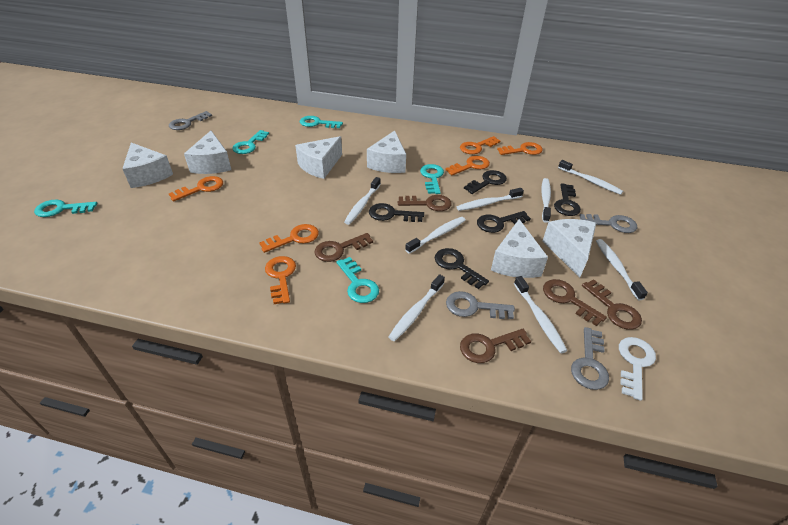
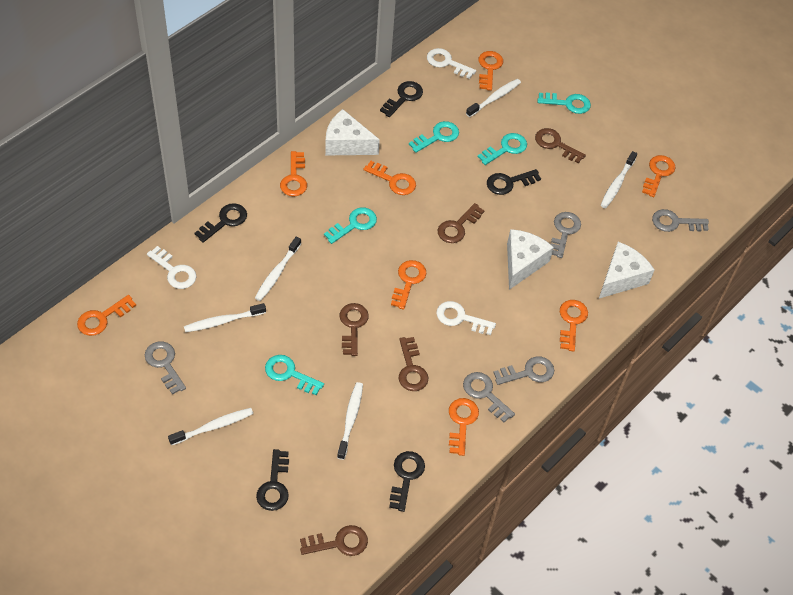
grey key: [169,111,212,130] [446,291,515,319] [571,327,609,390] [579,214,638,233] = 4 -> [145,341,186,395] [463,372,515,422] [493,356,554,385] [551,212,581,258] [652,209,709,232] = 5
orange key: [169,176,223,201] [259,224,319,253] [265,256,296,304] [445,156,490,175] [460,136,500,154] [497,142,543,155] = 6 -> [77,295,136,336] [280,151,307,197] [363,161,416,195] [391,260,427,310] [449,398,479,456] [478,51,503,91] [560,300,588,352] [642,155,675,197] = 8
white cheese: [122,143,173,188] [184,131,231,174] [295,136,342,179] [367,131,406,173] [491,219,548,278] [543,219,596,278] = 6 -> [325,109,380,155] [507,229,554,290] [599,242,654,299] = 3
white key: [619,337,656,401] = 1 -> [147,246,196,289] [427,48,476,79] [436,301,496,335] = 3
white toothbrush: [344,177,381,225] [389,274,445,341] [405,217,465,254] [457,188,524,211] [514,276,567,353] [541,178,551,223] [558,160,623,195] [596,239,648,300] = 8 -> [168,408,253,445] [184,303,266,332] [255,237,301,301] [337,382,363,460] [466,79,521,117] [601,151,637,208] = 6

